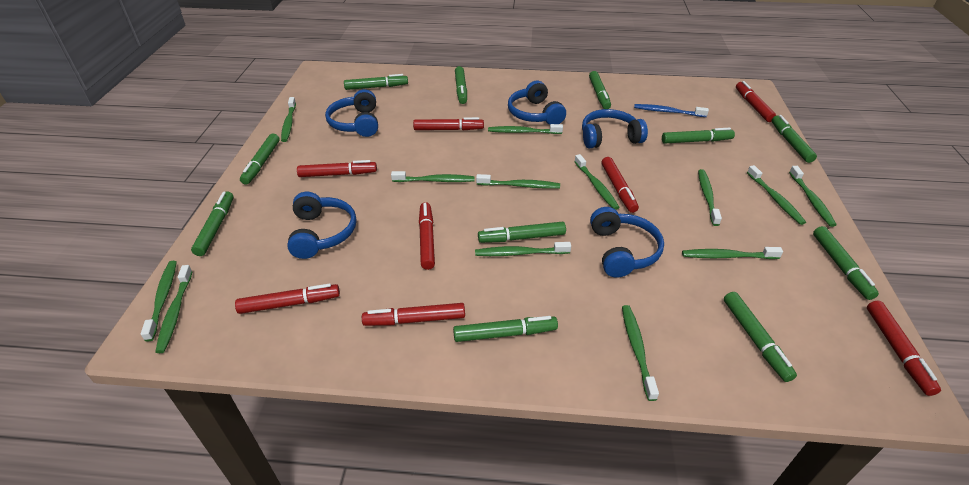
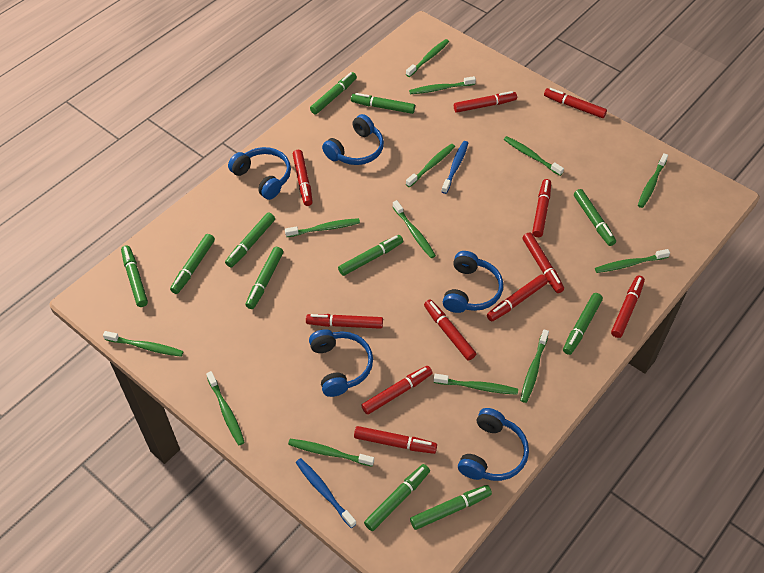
blue toothbrush: [634,104,709,117] = 1 -> [296,458,356,528] [441,141,468,194] = 2
red marker: [235,283,340,314] [297,160,377,177] [362,303,465,326] [413,117,484,130] [419,202,435,270] [602,157,639,213] [736,81,776,122] [867,301,941,396] = 8 -> [293,150,313,206] [306,314,383,329] [354,426,437,454] [361,366,432,415] [424,300,476,361] [454,91,517,113] [487,274,548,322] [522,233,564,293] [532,179,551,237] [544,88,607,118] [611,276,645,338] = 11

